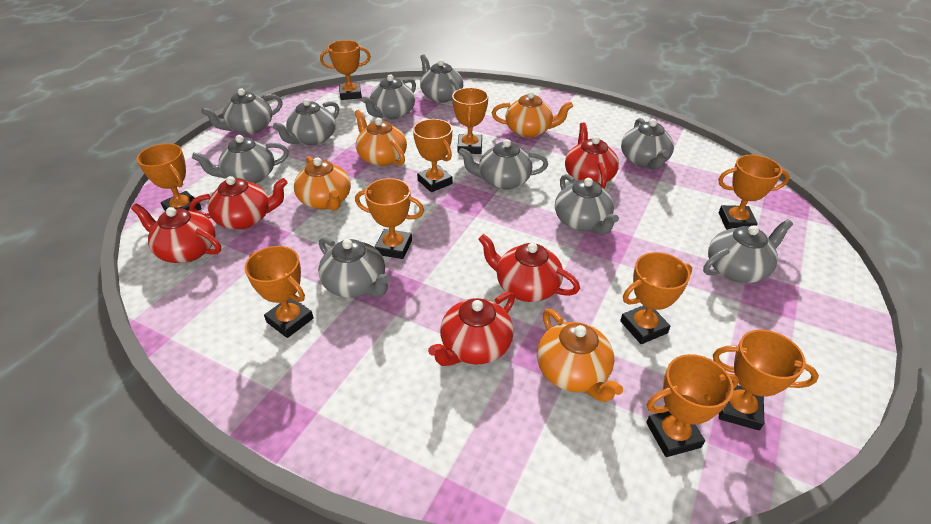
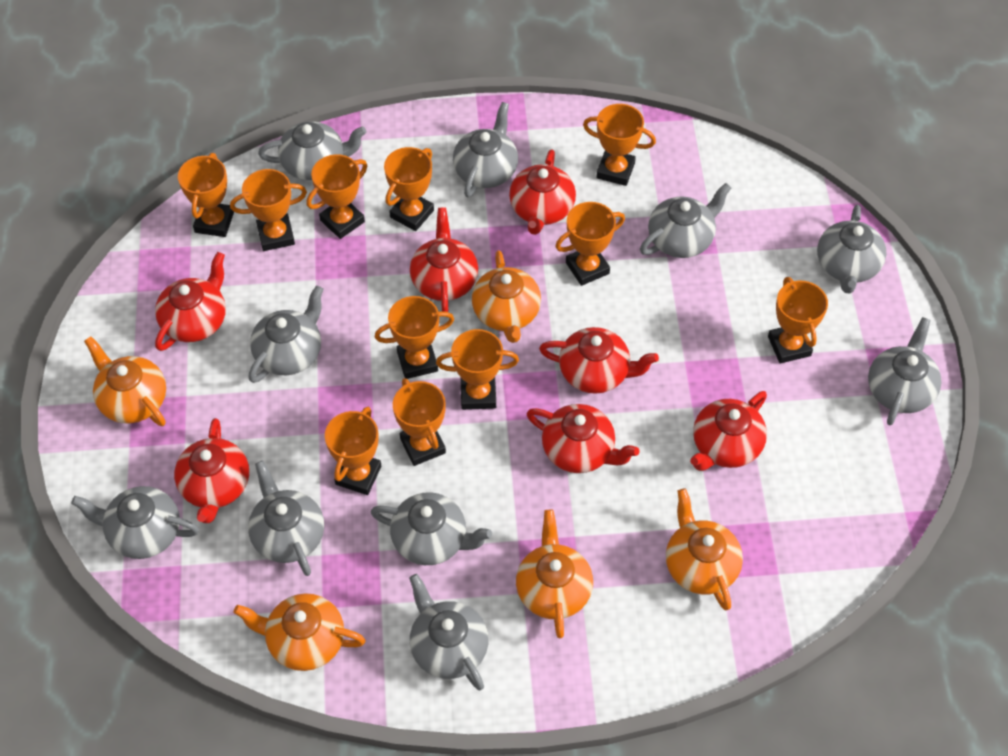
orange teapot: [294,156,351,211] [354,110,407,166] [492,91,573,138] [537,309,623,402] = 4 -> [84,336,166,426] [234,593,366,671] [472,250,541,343] [516,510,593,638] [666,488,743,610] = 5
orange trophy: [137,143,202,211] [245,246,313,338] [320,40,371,100] [355,178,424,259] [413,119,453,192] [452,87,489,154] [620,252,692,344] [646,354,739,457] [713,330,819,430] [718,155,790,230] = 10 -> [178,153,234,237] [230,169,307,251] [307,154,367,239] [325,407,381,495] [375,296,454,379] [384,147,434,231] [393,378,446,466] [436,329,519,410] [555,202,625,286] [583,104,656,186] [768,277,828,363] = 11
red teapot: [131,203,221,263] [189,176,288,230] [428,292,515,366] [478,234,580,302] [565,123,619,189] = 5 -> [155,252,226,351] [174,418,249,523] [410,208,478,312] [509,149,576,235] [527,404,640,473] [539,327,659,394] [690,391,767,471] = 7

